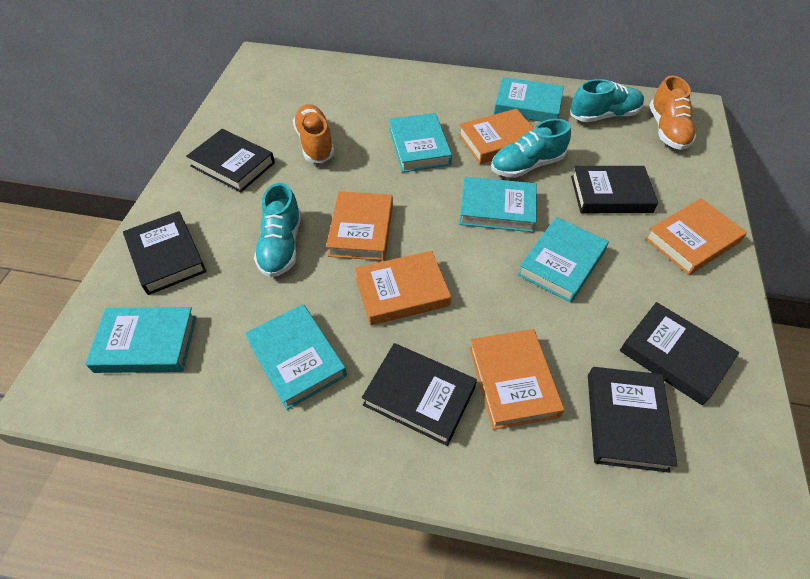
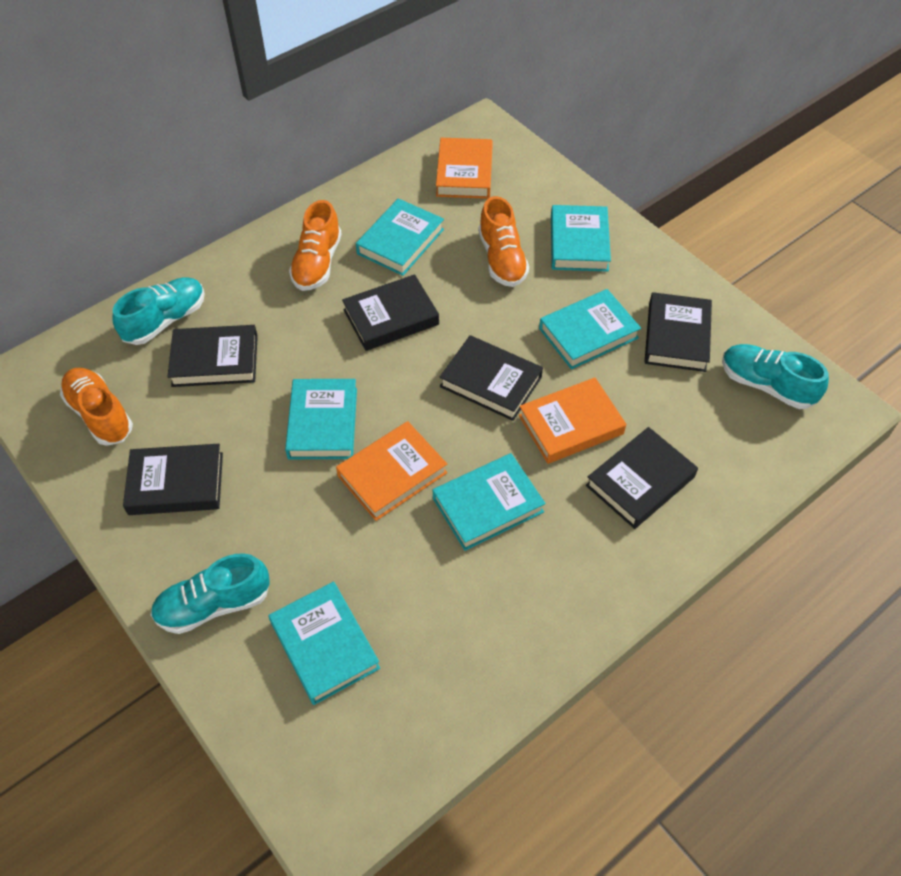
orange book: [326,191,393,261] [355,251,451,325] [458,109,534,164] [469,329,564,430] [645,198,747,275] = 5 -> [336,421,448,521] [436,138,493,199] [519,378,626,464] = 3
orange shoe: [293,104,334,163] [649,75,697,150] = 2 -> [60,368,133,446] [289,200,342,291] [479,196,529,287] = 3

